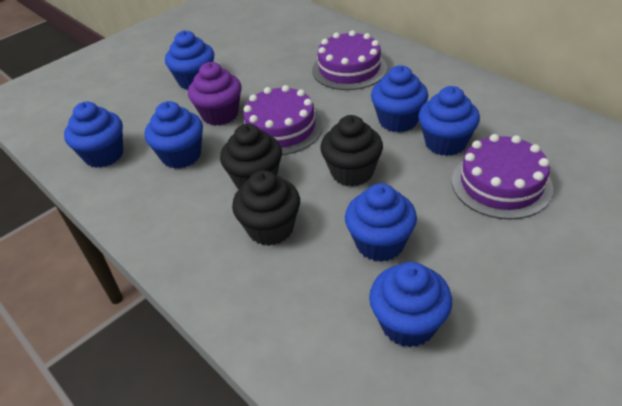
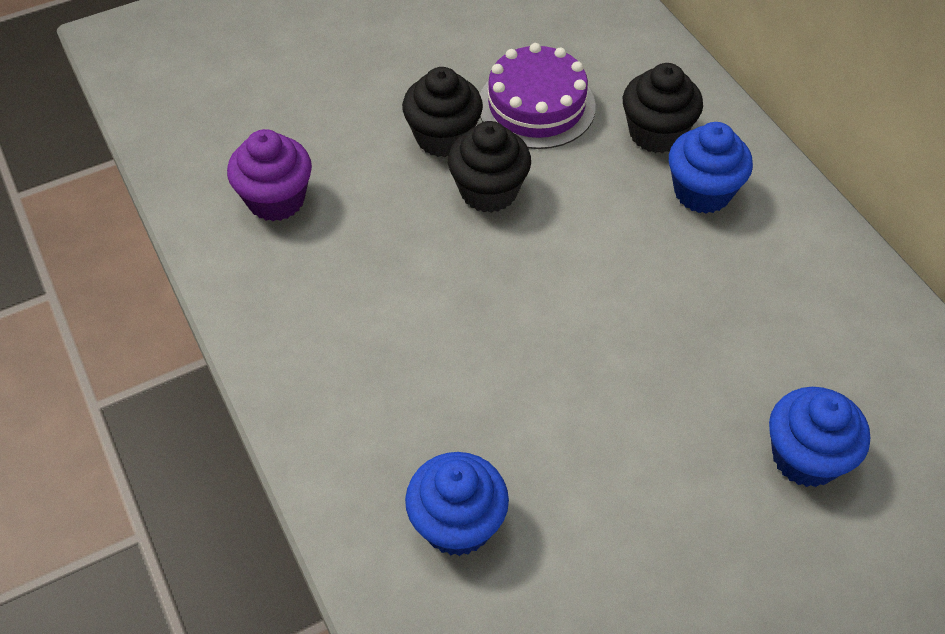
blue cupcake: [64,102,123,168] [145,101,203,169] [165,31,214,90] [345,183,417,262] [369,262,452,347] [371,65,428,132] [418,86,480,156] = 7 -> [405,452,509,556] [669,122,753,214] [769,387,870,487] = 3
purple cake: [241,85,323,155] [312,30,387,90] [452,134,553,219] = 3 -> [480,43,596,149] = 1

